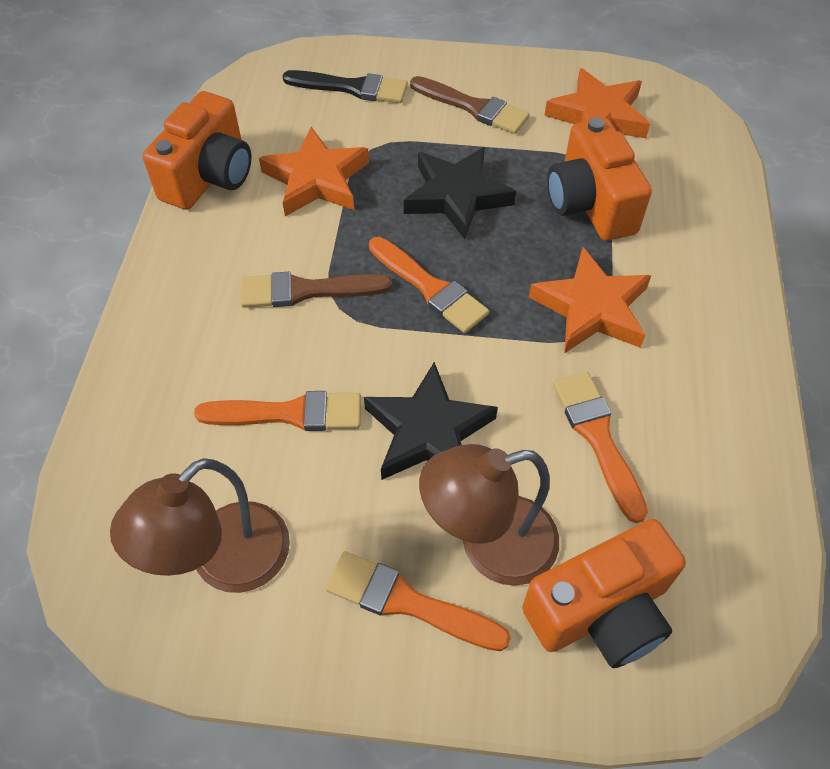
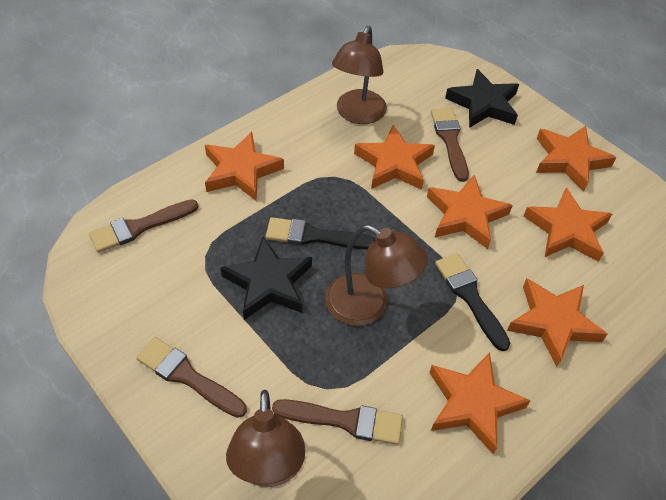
black brush: [282,70,408,103] = 1 -> [266,217,375,249] [435,253,510,351] = 2
brown brush: [240,272,392,308] [410,76,529,134] = 2 -> [89,199,199,253] [136,337,247,418] [272,399,403,445] [431,108,469,182] = 4
brown lamp: [110,458,290,593] [419,444,559,586] = 2 -> [226,390,306,487] [325,225,428,326] [332,26,387,124] = 3
orange brush: [194,391,361,431] [325,551,511,651] [369,237,489,333] [553,372,648,523] = 4 -> none = 0
orange camera: [142,91,251,210] [522,519,686,668] [547,117,652,241] = 3 -> none = 0
orange star: [259,127,369,216] [529,247,651,354] [544,68,650,138] = 3 -> [205,132,284,201] [354,125,435,190] [427,175,513,249] [429,352,531,454] [507,278,607,367] [524,188,612,262] [536,126,617,191] = 7

